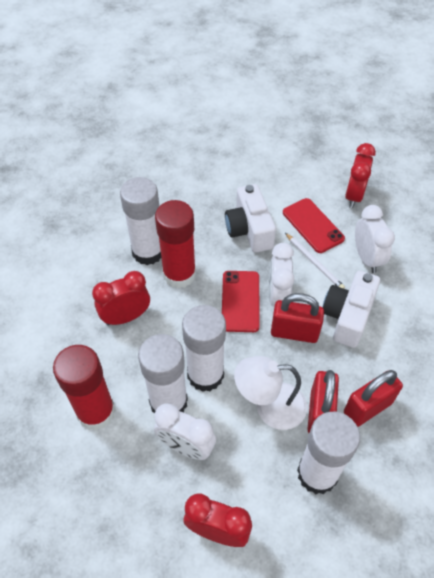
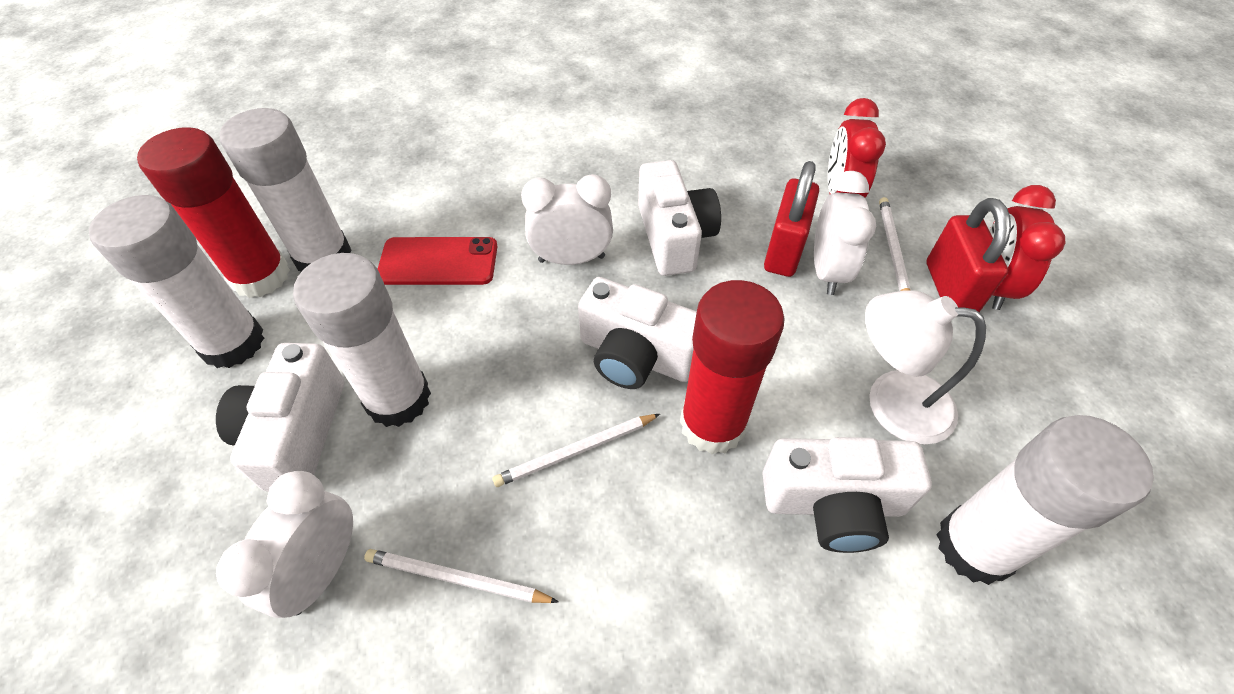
red clock: [92,271,150,325] [184,493,252,547] [345,143,376,208] = 3 -> [827,98,886,198] [989,185,1066,310] = 2
red padlock: [271,293,324,343] [307,370,339,433] [344,370,403,427] = 3 -> [764,161,819,277] [926,198,1011,312] = 2
red phone: [222,271,260,332] [283,198,345,253] = 2 -> [378,237,497,285] = 1
white camera: [225,184,276,253] [323,271,380,348] = 2 -> [216,343,344,492] [578,277,697,389] [638,160,721,276] [762,437,932,553] = 4
white pencil: [285,233,345,289] = 1 -> [364,549,559,603] [492,414,660,487] [879,197,911,291] = 3

